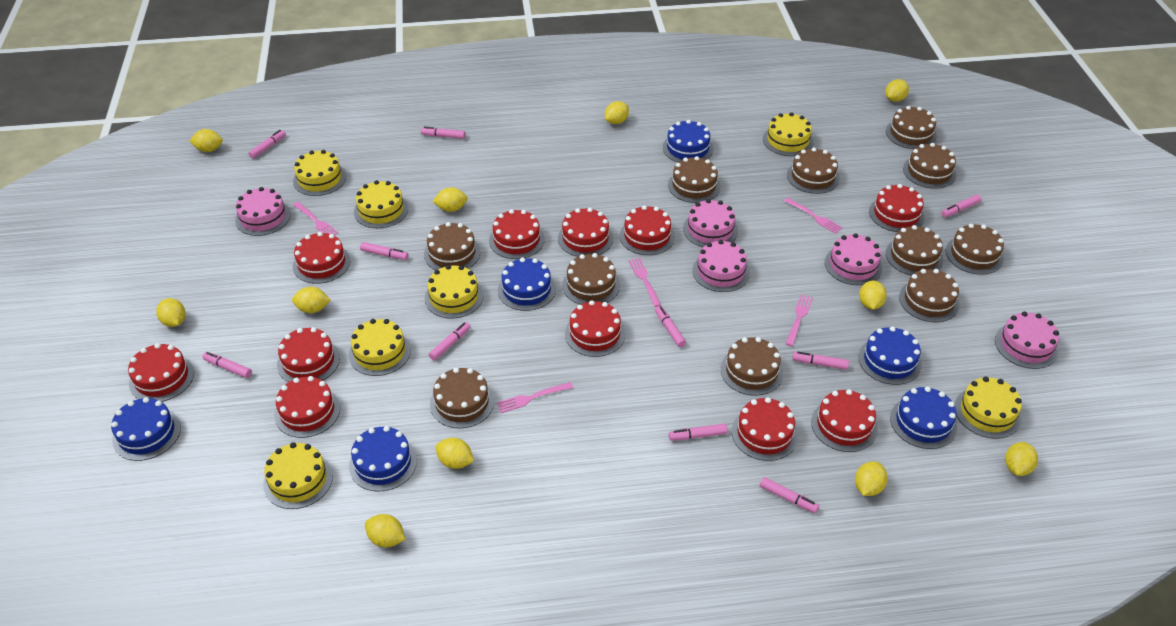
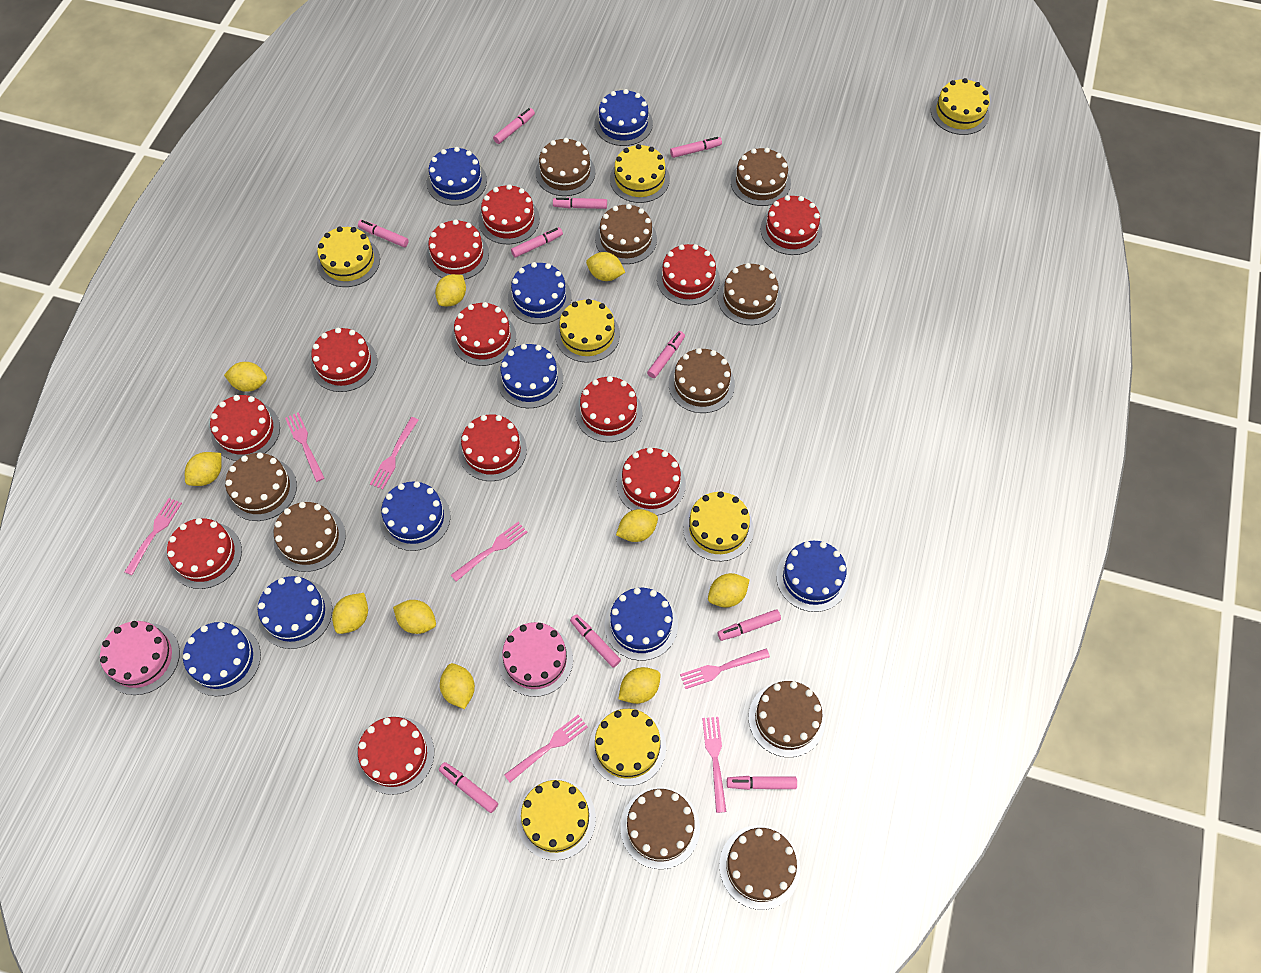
blue cake: [111,397,181,461] [349,426,417,492] [498,258,556,311] [663,120,713,162] [858,326,922,385] [890,386,957,449] = 6 -> [183,622,261,696] [258,576,332,649] [380,481,450,551] [427,147,487,206] [497,344,563,408] [508,262,572,324] [594,89,653,146] [605,588,678,661] [776,541,849,612] = 9
brown cake: [424,222,480,270] [430,368,494,428] [562,253,620,305] [668,156,721,203] [721,337,783,396] [787,147,840,194] [886,106,937,149] [886,225,943,276] [899,269,959,322] [903,143,956,189] [946,224,1004,275] = 11 -> [225,453,297,521] [274,502,346,572] [535,138,595,196] [595,204,657,264] [620,787,700,869] [669,348,735,413] [718,263,782,325] [719,825,800,910] [731,148,791,206] [749,681,825,757] = 10
pink cake: [235,187,291,236] [683,199,738,247] [692,240,750,292] [825,233,882,285] [995,311,1059,369] = 5 -> [100,621,180,695] [498,622,573,697] = 2
pink fork: [293,202,338,236] [497,382,573,413] [629,258,661,307] [784,198,843,234] [786,294,813,346] = 5 -> [124,498,182,575] [285,412,324,482] [370,417,418,490] [451,522,528,582] [504,715,588,782] [680,649,770,689] [702,717,726,813] = 7
red cake: [128,343,194,402] [274,376,340,438] [277,327,340,382] [293,232,350,284] [489,209,545,259] [558,208,613,257] [565,300,625,357] [620,205,675,255] [732,397,798,461] [811,389,878,452] [869,184,924,232] = 11 -> [167,518,242,589] [210,395,280,461] [311,328,377,392] [356,717,434,795] [426,219,489,280] [451,302,516,366] [458,414,527,481] [478,184,540,244] [575,376,642,442] [616,447,686,515] [657,244,720,305] [761,195,822,255] = 12
yellow lemon: [156,298,186,327] [190,129,223,152] [292,287,330,313] [365,514,405,547] [432,187,468,212] [435,438,474,469] [605,101,629,124] [855,461,888,496] [859,280,887,310] [885,79,909,102] [1005,442,1038,476] = 11 -> [185,452,222,486] [224,362,267,392] [332,593,368,634] [393,600,436,634] [435,274,466,306] [440,663,475,709] [586,252,625,281] [616,509,658,542] [618,667,661,704] [708,573,750,607] = 10

